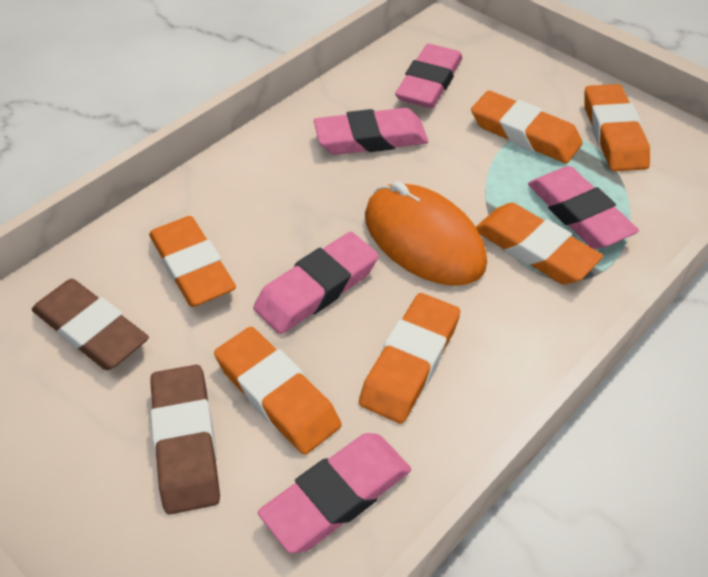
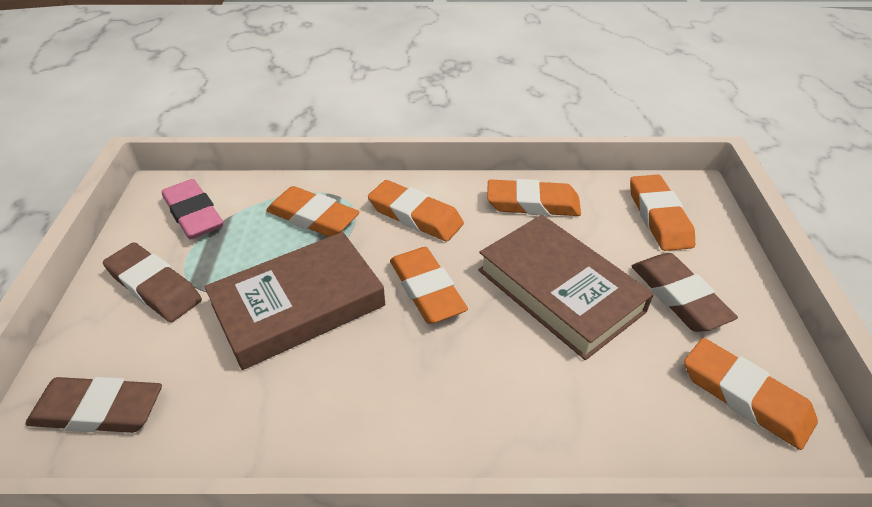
brown book: none = 0 -> [204,232,385,370] [478,215,654,360] = 2
brown eraser: [32,279,149,370] [150,365,220,515] = 2 -> [25,377,162,433] [103,243,202,322] [632,253,738,332] = 3
orange mouse: [365,181,487,286] = 1 -> none = 0
pink eraser: [253,232,379,334] [258,433,411,553] [314,108,428,155] [395,44,463,108] [528,166,639,249] = 5 -> [162,179,223,239] = 1

